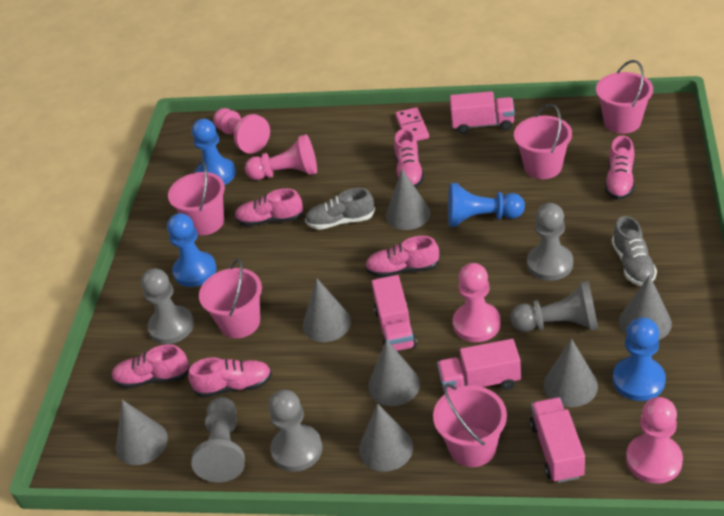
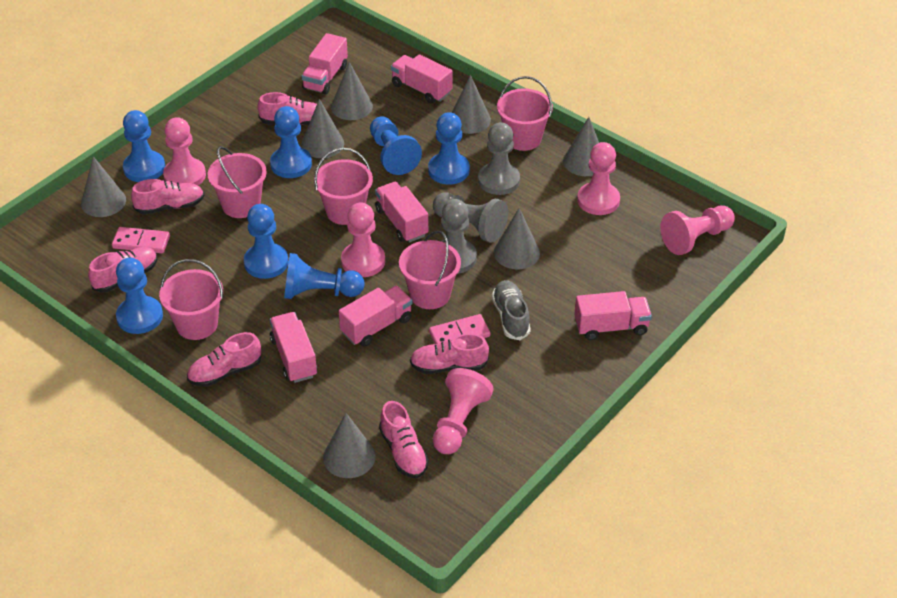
blue pawn: [167,213,217,287] [192,119,236,185] [448,183,525,227] [613,317,666,401] = 4 -> [116,258,163,334] [123,110,165,182] [244,204,288,279] [270,106,312,178] [284,253,365,299] [370,116,422,175] [428,112,470,185] = 7
grey pawn: [141,268,194,344] [191,397,245,482] [269,390,322,472] [510,281,598,332] [527,203,573,281] = 5 -> [433,193,508,243] [441,199,477,274] [478,122,520,195] = 3
grey shoe: [305,188,375,230] [612,216,657,286] = 2 -> [492,280,531,340] = 1
pink domino: [395,107,429,141] = 1 -> [112,227,170,253] [429,314,490,344] = 2
pink pawn: [213,108,270,154] [245,134,317,180] [453,263,501,342] [626,397,683,484] = 4 -> [163,117,206,185] [341,202,385,277] [433,368,494,454] [577,142,620,215] [660,206,735,255] = 5
pink truck: [372,275,417,351] [437,339,521,392] [450,91,515,134] [530,397,585,483] = 4 -> [270,312,317,383] [302,33,348,95] [339,286,412,347] [375,182,428,242] [391,54,453,103] [574,291,652,340] = 6

